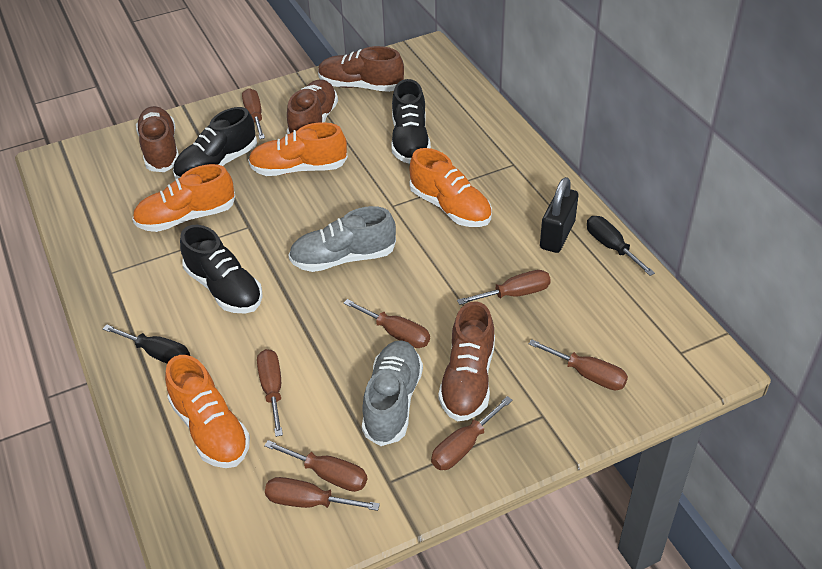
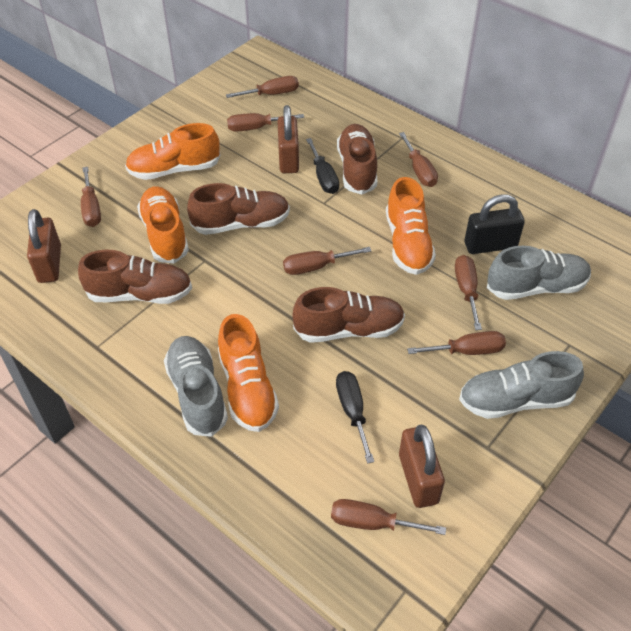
black shoe: [173,107,257,180] [180,225,263,314] [391,79,431,164] = 3 -> none = 0
brown padlock: none = 0 -> [27,209,61,283] [277,105,299,173] [399,425,445,508] = 3
grey shoe: [288,206,396,272] [362,340,423,446] = 2 -> [164,336,228,437] [459,351,584,419] [487,246,591,300] = 3

